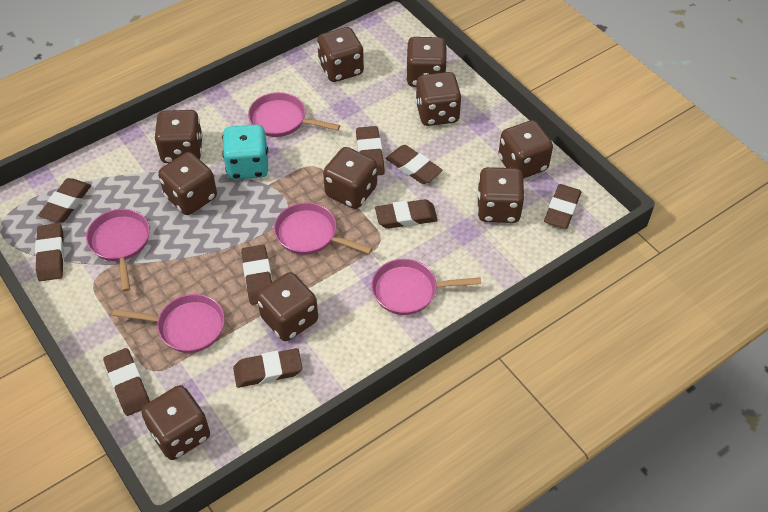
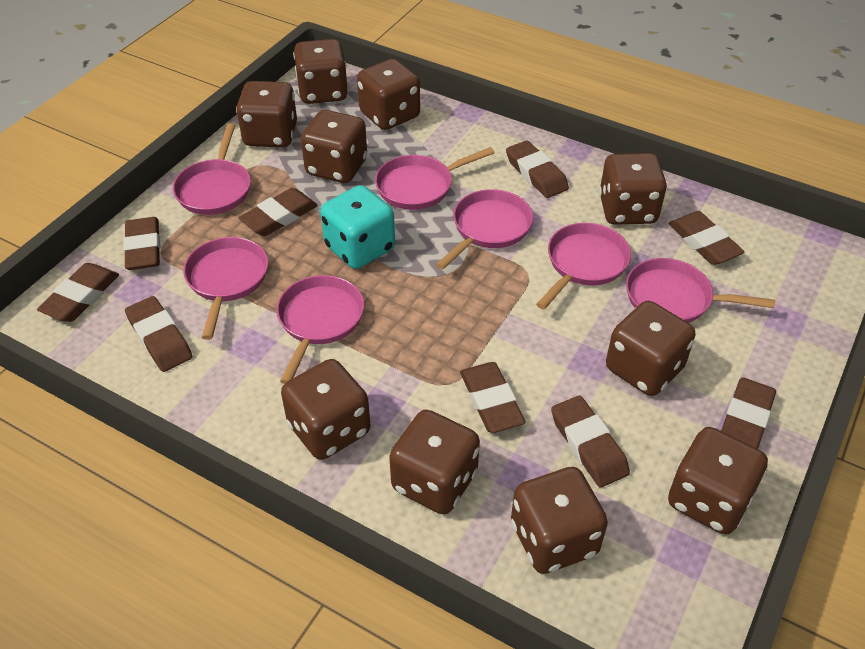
pink pan: [86,209,150,292] [112,294,225,353] [248,92,340,137] [274,202,372,255] [371,259,481,315] = 5 -> [173,123,251,215] [183,237,268,340] [277,275,364,384] [375,147,494,210] [436,189,533,270] [536,223,631,309] [626,258,775,323] = 7

